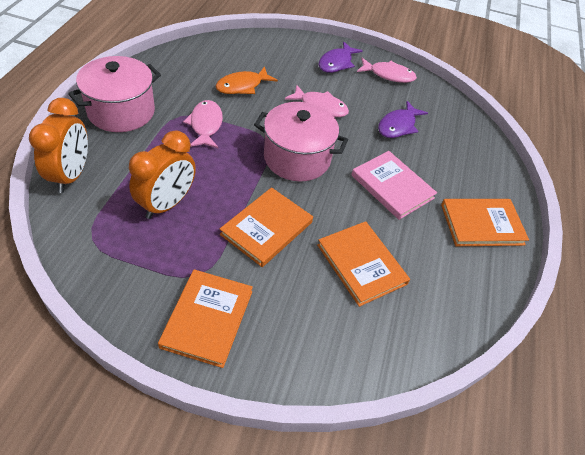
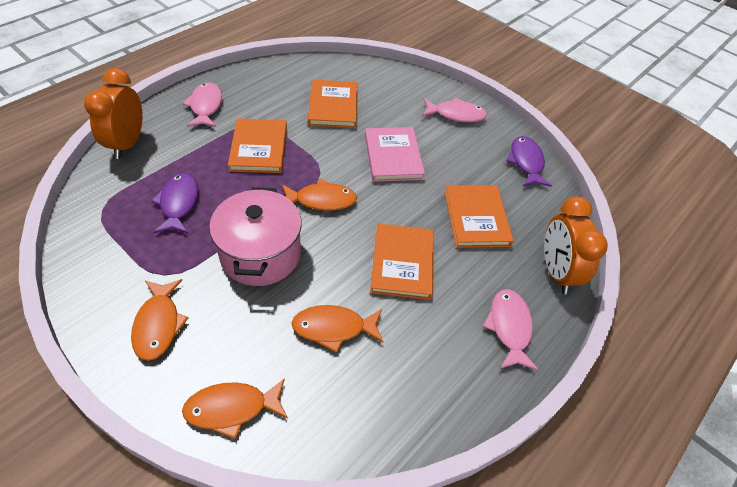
orange fish: [216,66,278,94] = 1 -> [131,279,188,361] [182,378,288,439] [282,179,357,211] [292,305,383,353] = 4
pink pot: [68,56,161,132] [254,102,348,181] = 2 -> [209,187,302,286] = 1

